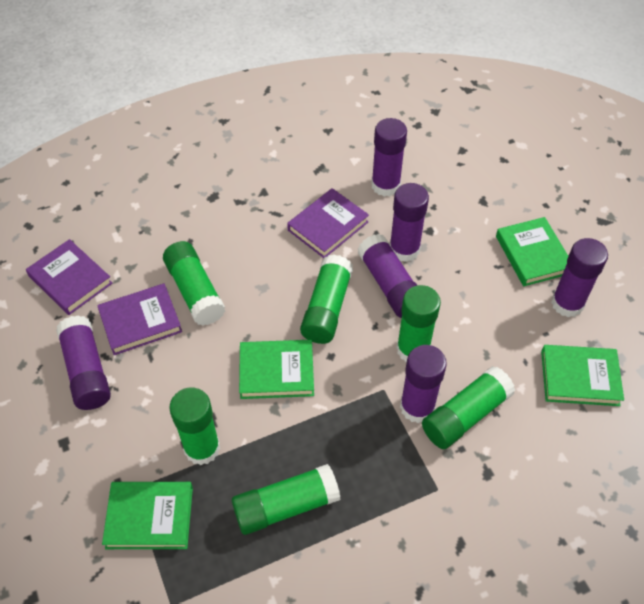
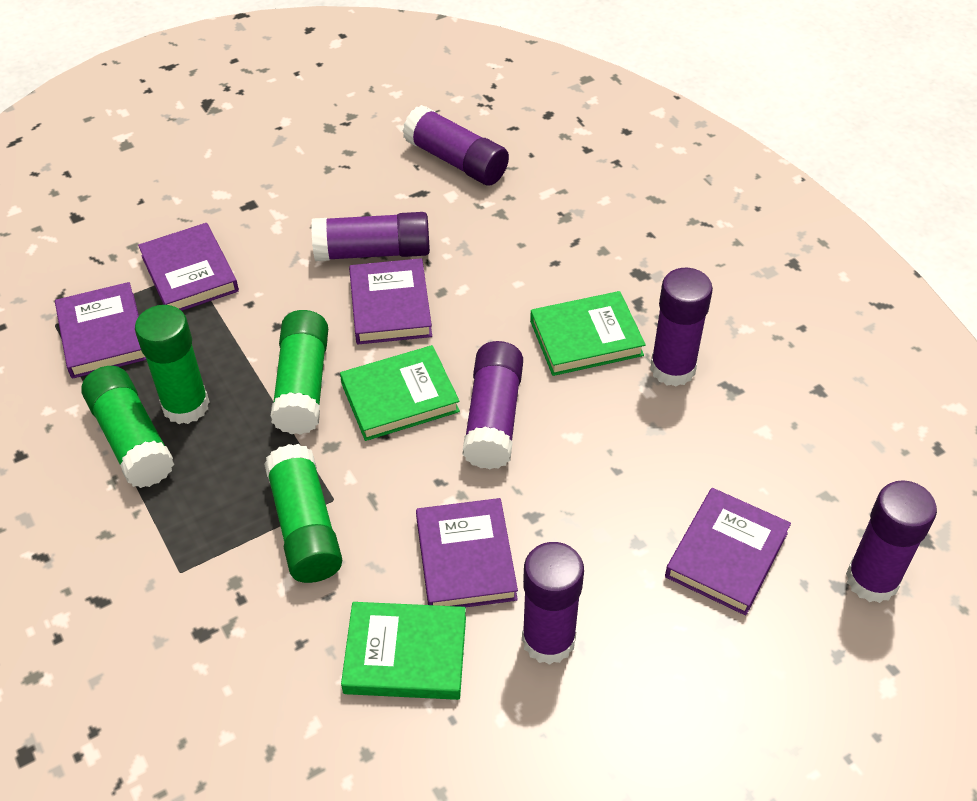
green book: [102,482,193,549] [239,340,314,399] [496,217,568,286] [541,345,624,406] = 4 -> [340,345,460,441] [341,602,466,700] [530,291,646,376] = 3
green glue stick: [163,241,225,326] [169,388,220,465] [232,464,340,535] [300,254,353,344] [397,285,441,363] [422,366,515,449] = 6 -> [81,366,174,488] [135,305,210,424] [264,444,342,583] [270,310,328,435] = 4
purple book: [26,239,112,315] [97,284,182,355] [287,188,369,258] = 3 -> [55,282,146,379] [138,223,239,311] [349,258,432,344] [416,498,518,607] [665,488,791,615] = 5

